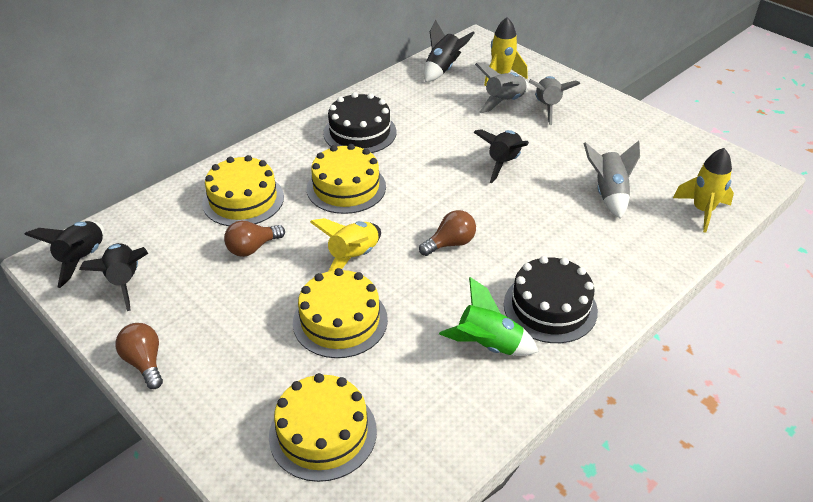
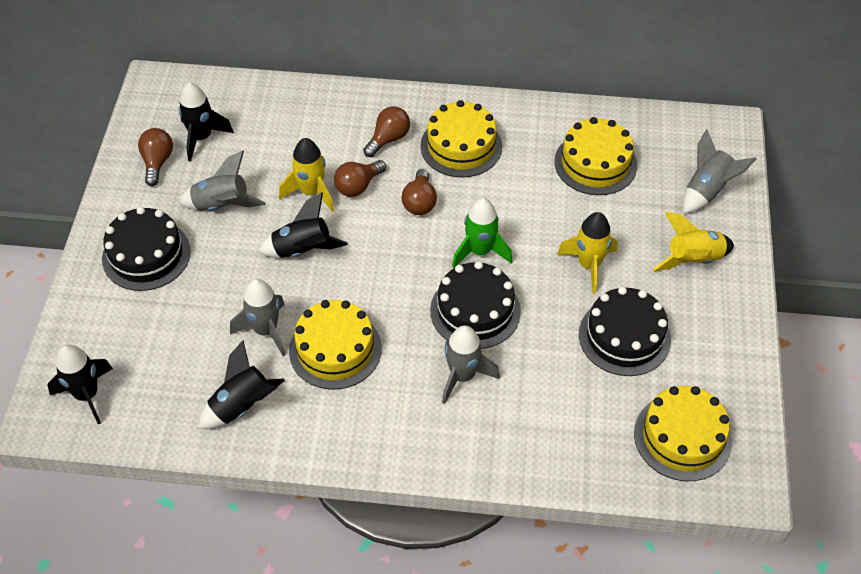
black cake: [323,92,396,153] [504,256,598,343] = 2 -> [102,207,191,291] [430,261,521,349] [579,287,671,376] = 3
brown light bulb: [115,323,163,389] [224,221,285,257] [419,210,476,256] = 3 -> [138,128,173,186] [334,160,386,197] [363,106,410,157] [402,169,437,215] = 4
grey rocket: [475,63,529,113] [529,76,580,125] [584,141,640,219] = 3 -> [178,151,266,211] [230,279,286,356] [442,325,500,404] [683,129,757,214] = 4

